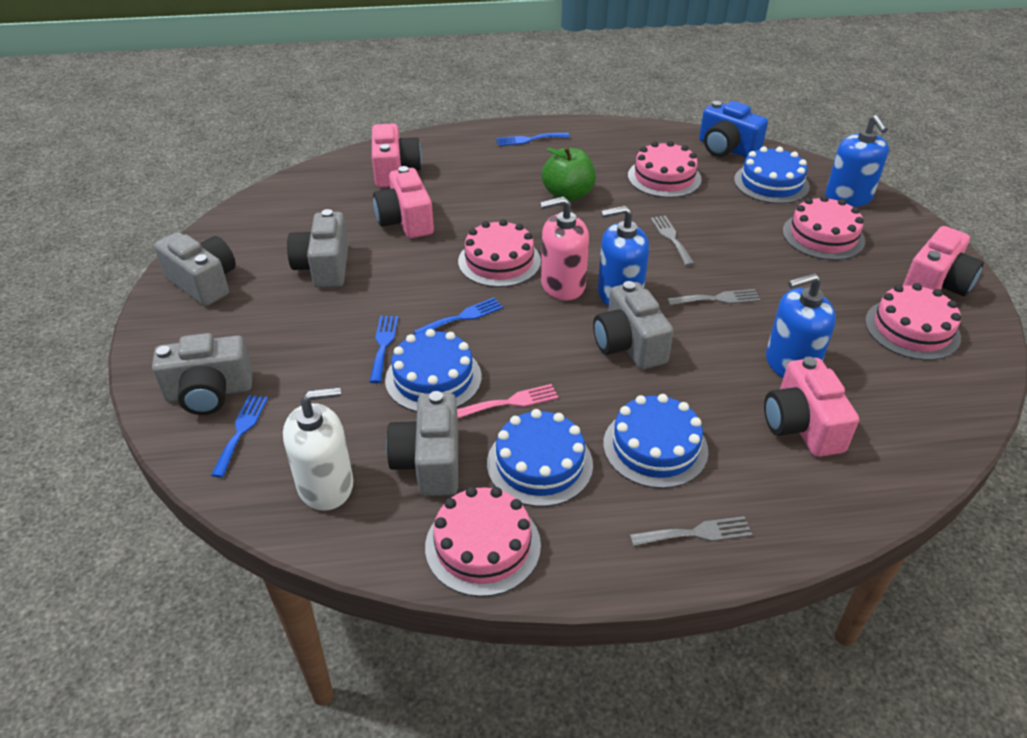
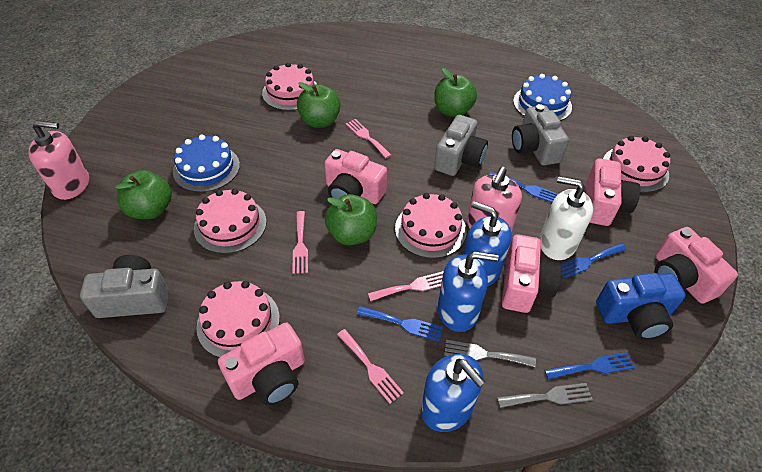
blue cake: [385,329,482,412] [487,409,593,507] [603,394,708,489] [734,146,810,204] = 4 -> [173,135,240,192] [513,74,572,121] = 2
green apple: [542,147,596,201] = 1 -> [115,170,172,219] [297,82,341,128] [325,194,377,245] [434,68,477,117] = 4
grey camera: [152,333,252,415] [154,232,236,306] [287,209,349,288] [386,391,458,496] [593,281,674,369] = 5 -> [80,255,169,318] [434,115,488,176] [512,104,569,166] = 3
grey fork: [630,516,752,546] [651,216,694,266] [667,289,761,305] = 3 -> [444,340,536,367] [497,383,593,408] = 2
pink camera: [372,123,422,187] [373,166,434,238] [764,357,859,457] [903,226,984,296] = 4 -> [218,323,305,406] [324,149,387,204] [502,234,561,313] [586,158,640,226] [655,227,738,304] = 5
pink fork: [457,384,558,418] = 1 -> [292,211,308,274] [337,329,404,404] [346,119,391,158] [368,271,444,301] = 4
pink soap dispenser: [540,196,589,300] = 1 -> [28,120,89,200] [467,167,522,233] = 2

